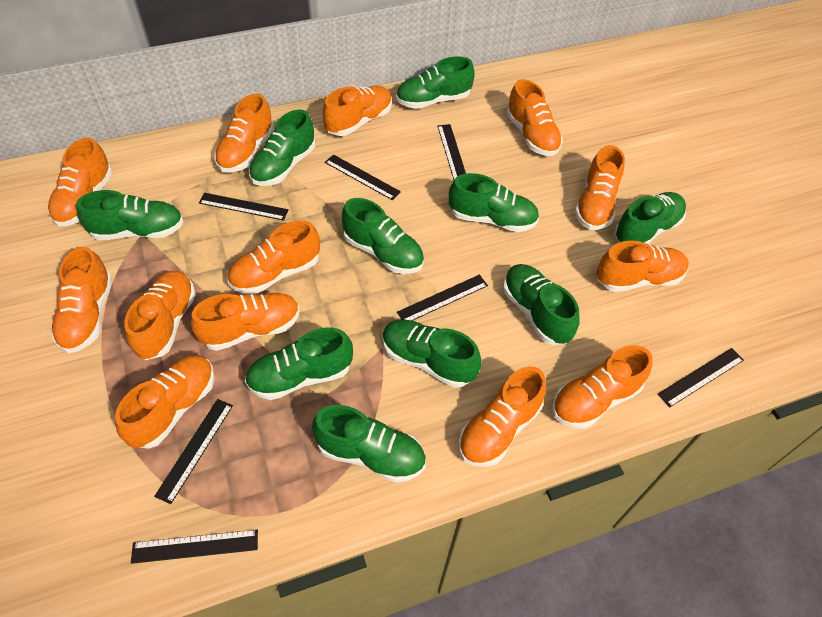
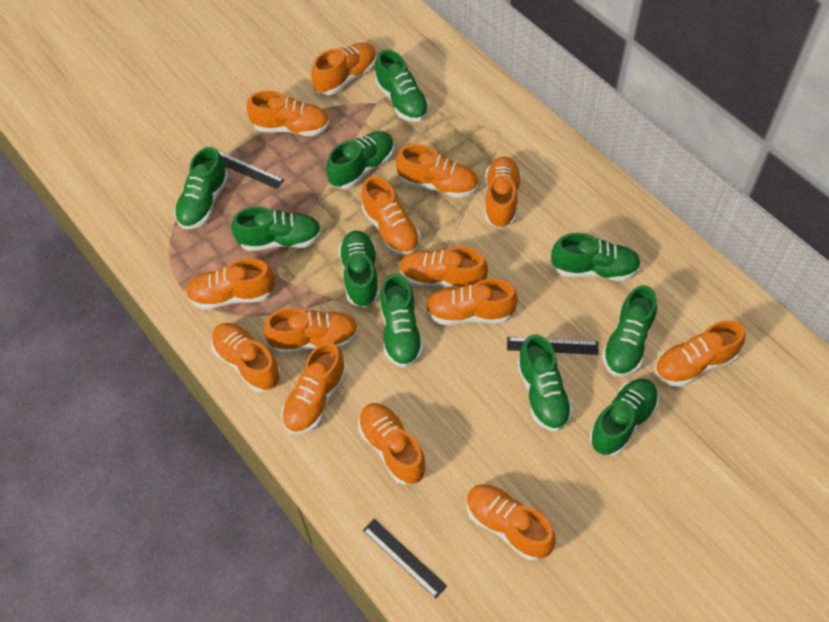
black ruler: [131,530,258,564] [154,399,233,504] [199,193,289,221] [325,154,401,200] [397,275,488,321] [438,124,466,180] [658,348,744,407] = 7 -> [217,150,284,189] [363,519,447,598] [507,337,599,355] = 3
orange shoe: [48,138,113,226] [51,247,113,354] [115,355,214,448] [124,270,196,360] [191,293,300,351] [214,94,274,173] [228,220,320,294] [323,86,392,136] [458,366,546,467] [506,79,563,156] [552,345,653,429] [574,145,625,230] [596,241,689,292] = 13 -> [186,258,275,310] [211,323,281,392] [247,90,329,136] [264,308,359,354] [281,342,346,435] [311,42,377,95] [358,403,426,485] [362,176,421,256] [396,144,478,198] [399,246,488,288] [425,279,518,325] [467,484,556,561] [485,157,522,228] [654,320,745,387] = 14

